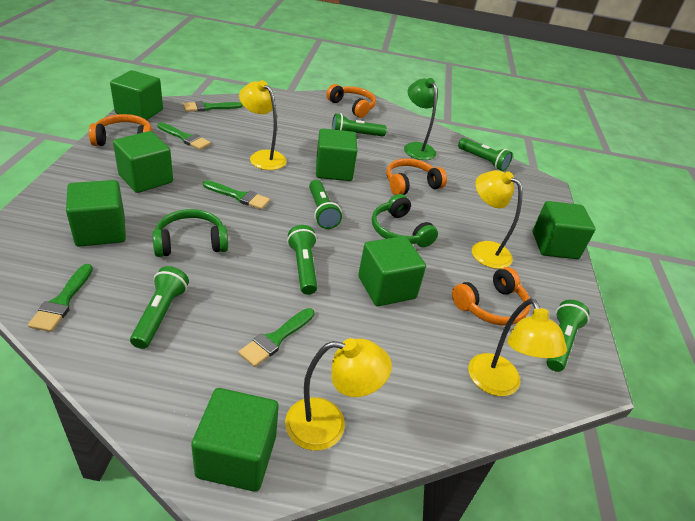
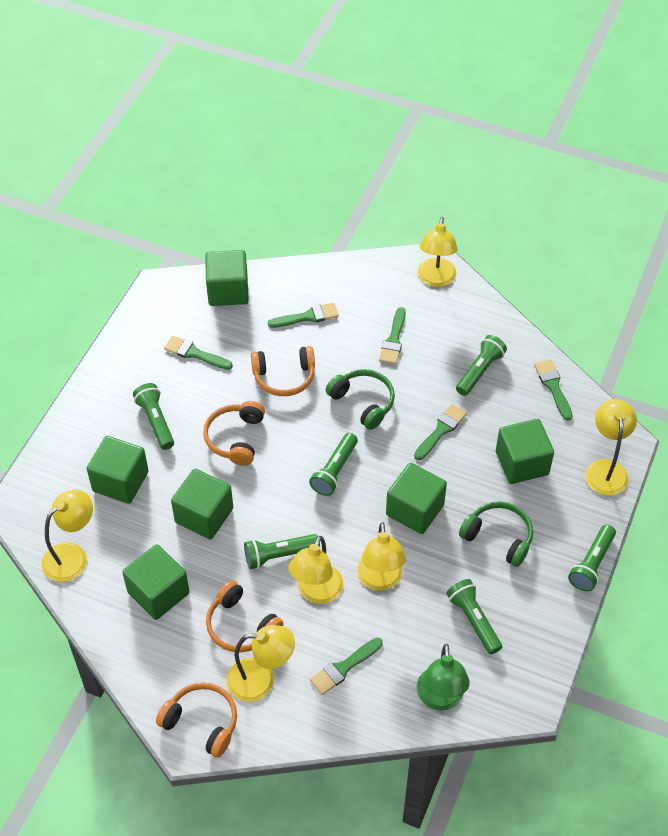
green brush: [28,264,93,332] [157,122,211,150] [183,101,242,112] [203,180,270,210] [238,308,314,367] = 5 -> [164,336,233,370] [268,303,339,328] [310,638,383,695] [379,307,406,364] [414,404,467,460] [534,359,573,420] = 6
green cube: [66,180,126,247] [110,70,163,120] [113,131,173,193] [191,388,278,492] [316,128,357,181] [358,236,426,306] [532,201,596,259] = 7 -> [87,436,149,504] [122,544,190,620] [171,469,233,539] [205,250,249,306] [386,463,447,534] [496,419,554,484] = 6
yellow lamp: [239,80,286,170] [285,338,392,451] [469,298,567,396] [472,170,523,269] = 4 -> [42,489,93,582] [227,625,295,702] [288,536,343,604] [357,522,406,591] [418,217,458,287] [585,399,637,496] = 6

